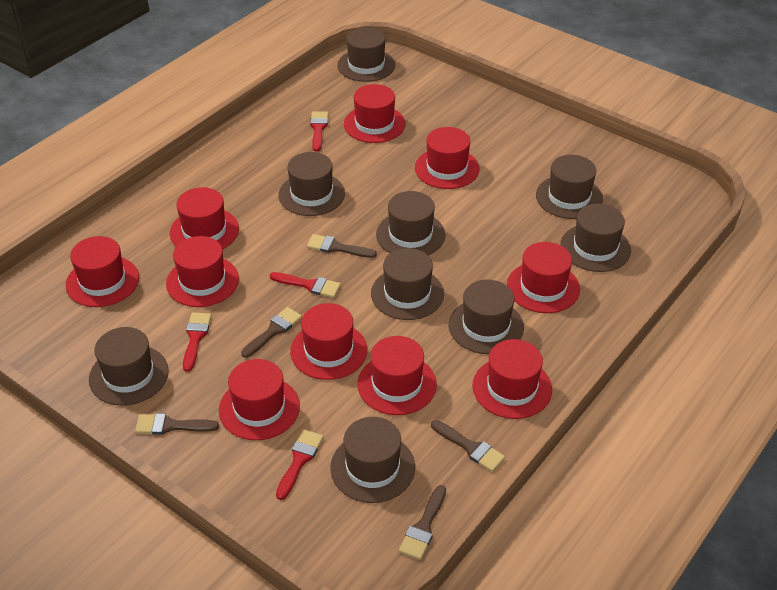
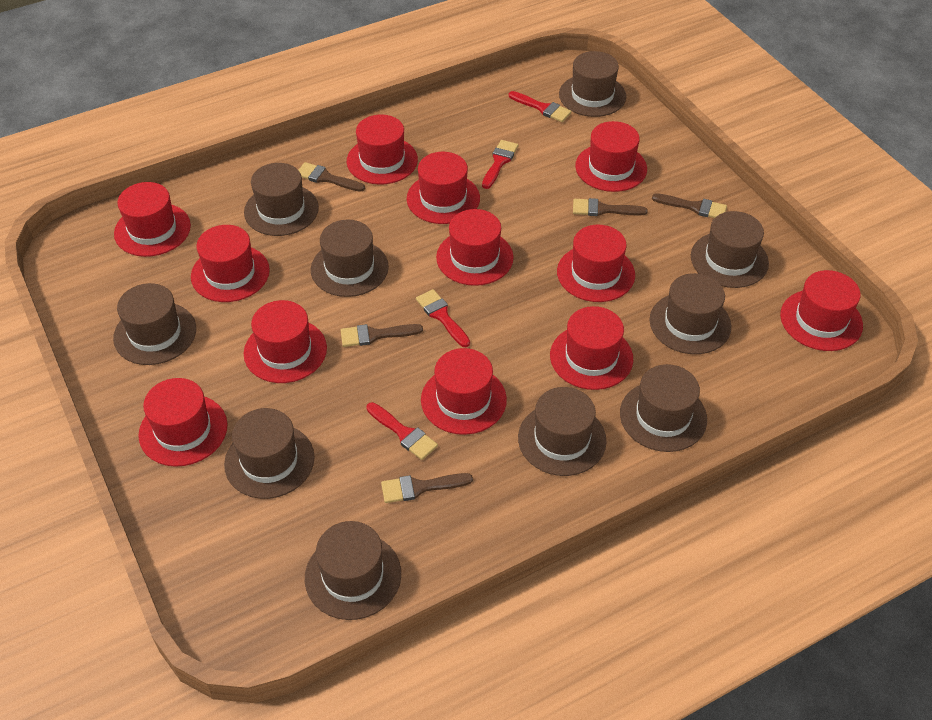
brown hat: [89,327,169,406] [278,152,345,216] [330,417,415,503] [337,27,395,82] [371,248,444,320] [376,191,445,255] [449,280,524,354] [536,155,603,219] [560,204,631,272] = 9 -> [113,283,196,365] [224,408,315,499] [244,163,319,236] [305,521,401,620] [311,220,389,297] [518,387,606,476] [559,51,626,117] [620,364,707,452] [650,273,731,354] [691,211,769,288] = 10
red hat: [66,236,139,307] [166,236,239,307] [170,187,239,249] [219,359,300,440] [290,303,367,380] [344,84,406,143] [357,336,437,415] [415,127,479,189] [472,339,552,419] [507,242,580,313] = 10 -> [114,182,191,257] [138,378,228,467] [191,225,270,302] [244,300,327,383] [347,115,418,185] [407,152,480,224] [421,348,507,435] [436,209,514,286] [550,306,633,390] [557,225,635,302] [575,121,647,192] [780,270,863,351] = 12

